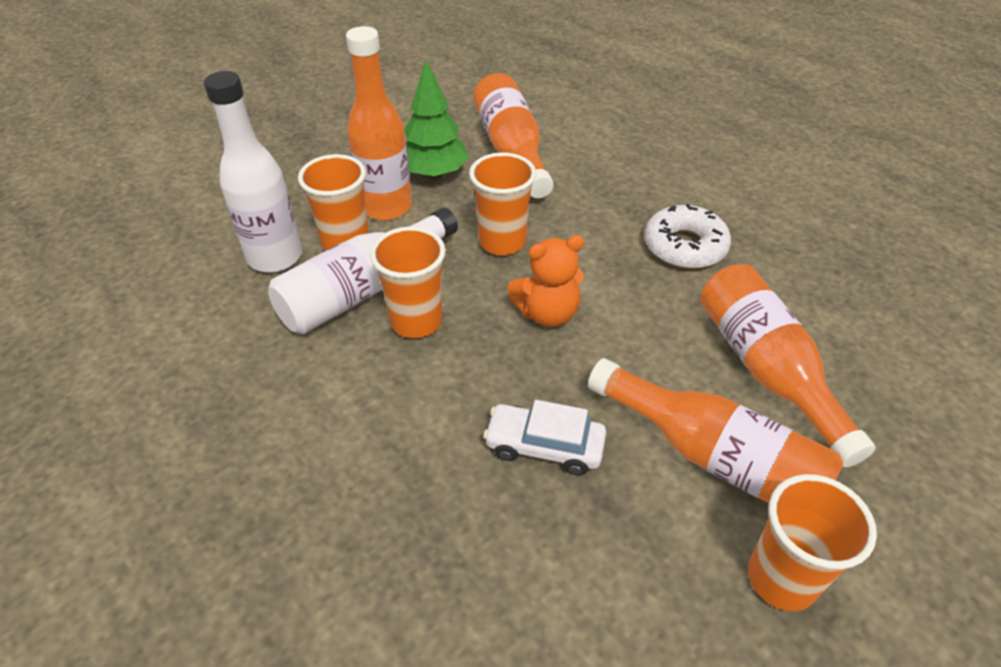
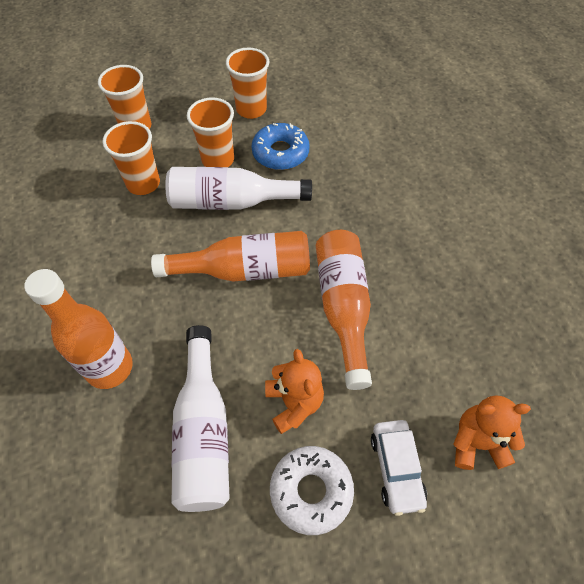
blue donut: none = 0 -> [251,123,310,170] = 1
green tree: [404,60,469,179] = 1 -> none = 0
orange bottle: [346,26,412,220] [473,73,554,198] [588,358,843,503] [700,264,876,467] = 4 -> [24,269,133,389] [151,231,310,282] [316,230,372,390] = 3
orange teddy bear: [508,235,584,327] = 1 -> [265,349,324,434] [453,395,531,470] = 2

